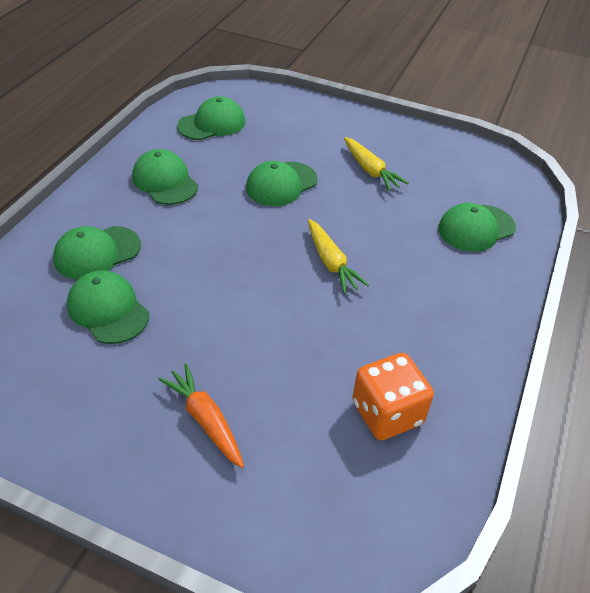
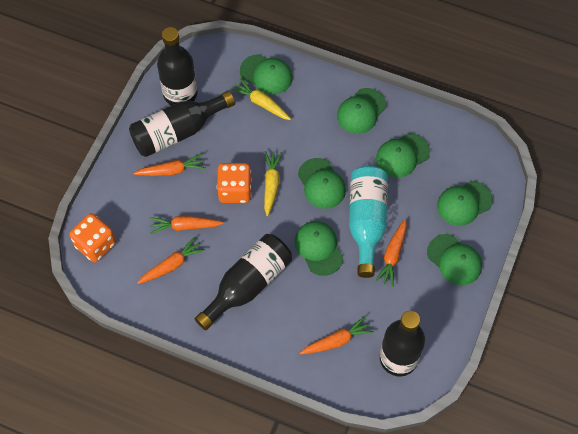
black bottle: none = 0 -> [129,91,235,157] [157,27,198,105] [194,234,292,330] [380,311,425,376] = 4
green cap: [53,226,141,279] [67,270,149,344] [132,149,198,205] [177,96,245,140] [246,161,318,206] [438,203,516,252] = 6 -> [240,54,293,95] [295,221,344,276] [298,158,346,209] [337,88,386,134] [376,133,430,178] [427,234,482,285] [437,181,493,226] = 7
orange carrot: [158,363,244,468] = 1 -> [133,153,206,176] [137,237,205,284] [150,216,224,234] [299,316,374,355] [375,219,407,287] = 5
orange dice: [352,353,434,440] = 1 -> [69,213,116,262] [217,163,252,203] = 2
turquoise bottle: none = 0 -> [349,166,388,278] = 1

